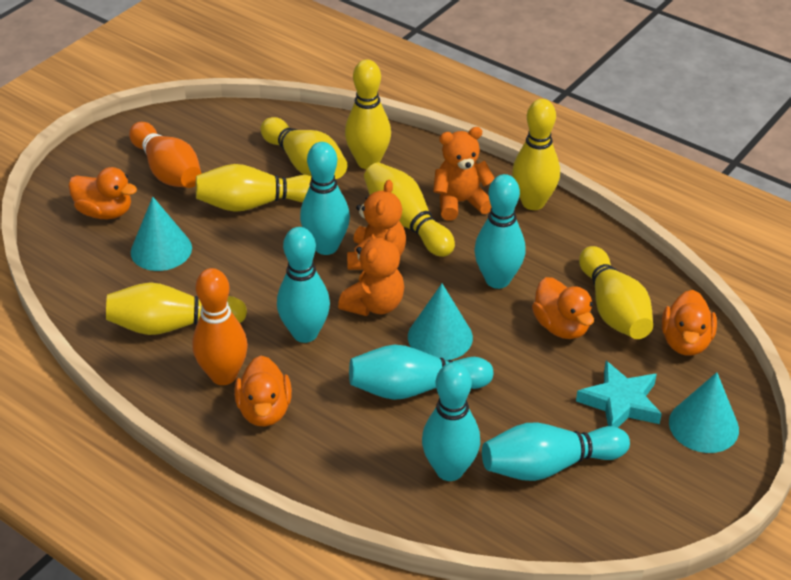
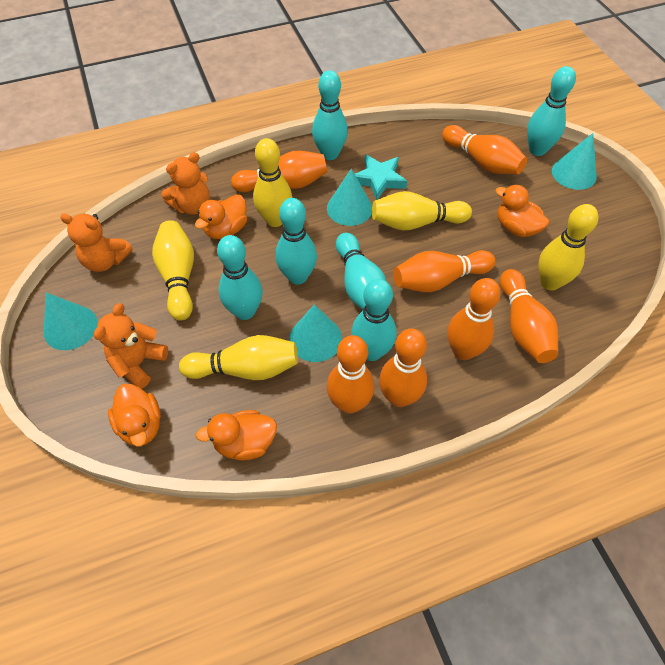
orange bowling pin: [129,122,201,188] [192,268,248,385] = 2 -> [231,151,327,192] [327,335,375,414] [379,328,427,407] [393,250,496,292] [442,125,527,174] [447,278,501,360] [500,269,558,363] = 7
turquoise cone: [131,197,192,271] [408,284,473,361] [669,372,739,453] = 3 -> [44,293,98,350] [289,305,342,362] [327,169,372,226] [552,133,597,190] = 4
yellow bowling pin: [106,282,247,335] [196,164,311,212] [261,117,347,179] [345,59,391,169] [364,162,455,257] [512,99,560,210] [579,246,653,339] = 7 -> [152,220,194,321] [179,335,298,380] [253,138,292,227] [372,191,472,231] [538,204,599,290] = 5

